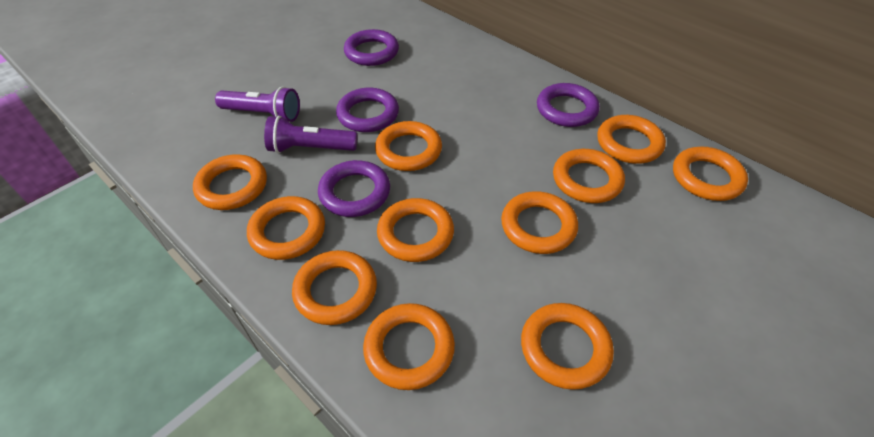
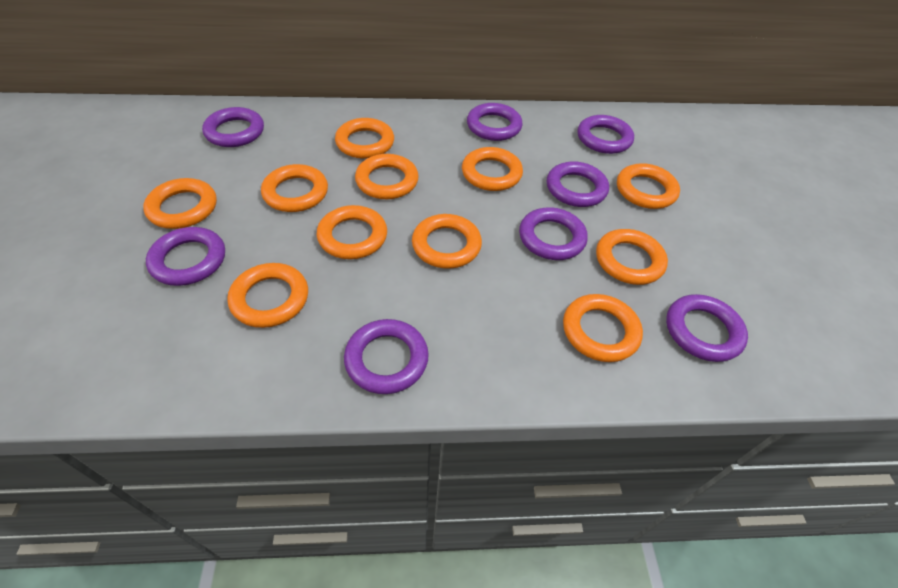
purple flashlight: [215,86,300,122] [264,116,357,153] = 2 -> none = 0
purple ring: [318,160,390,217] [336,88,399,132] [344,29,399,66] [537,83,600,127] = 4 -> [146,227,225,286] [202,107,264,147] [344,319,429,394] [467,103,522,141] [519,207,588,260] [547,161,609,207] [577,115,634,154] [666,294,748,362] = 8

